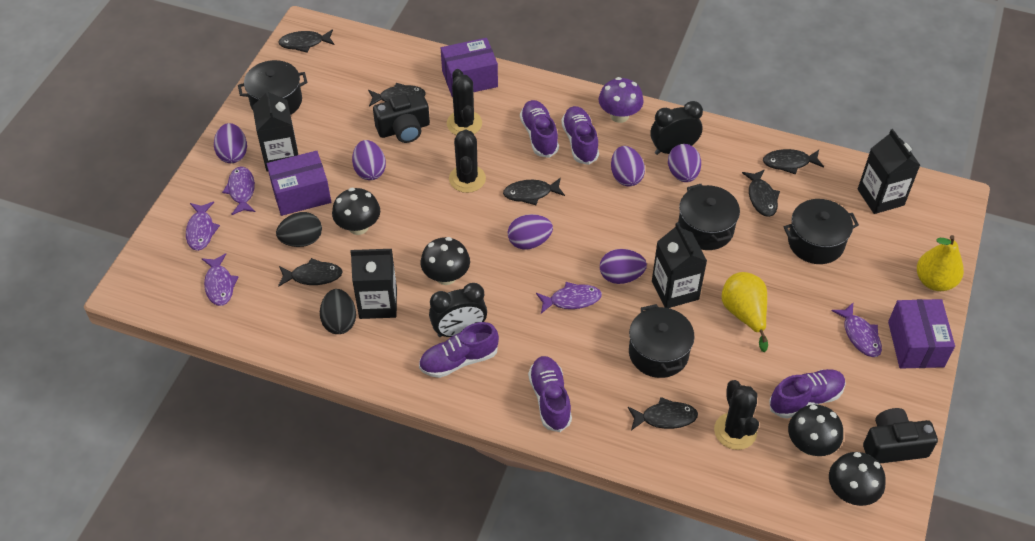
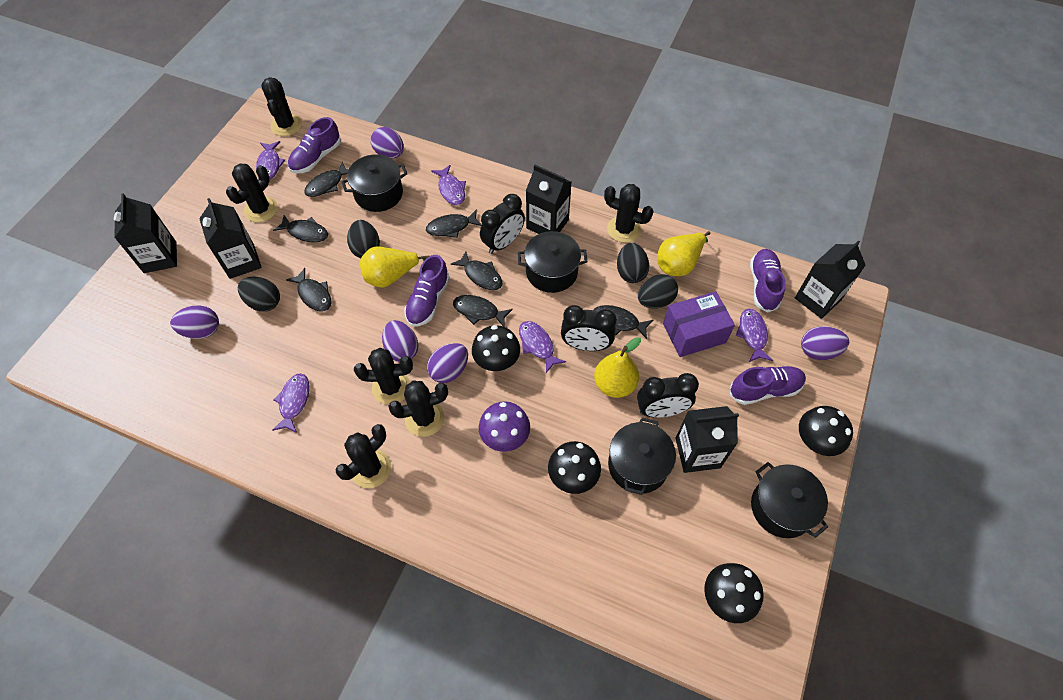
black cactus: [447,69,482,135] [449,129,486,193] [714,380,759,450] = 3 -> [226,163,278,222] [261,77,302,136] [336,424,391,488] [354,348,413,405] [388,380,448,437] [604,184,654,243] = 6
black camera: [373,93,430,143] [863,408,938,463] = 2 -> none = 0
black carton: [252,88,298,172] [350,249,397,319] [652,222,707,308] [858,129,920,214] = 4 -> [114,193,177,273] [199,198,262,279] [526,165,571,234] [675,406,739,473] [795,240,866,319] = 5
black clock: [429,283,487,337] [651,101,703,155] = 2 -> [480,194,525,254] [561,305,617,351] [637,373,699,418] = 3
black egg: [276,212,322,247] [320,289,356,334] = 2 -> [238,277,280,312] [347,220,380,258] [617,243,649,283] [638,274,678,308] = 4
purple box: [267,151,331,216] [441,38,498,97] [888,299,955,369] = 3 -> [663,291,735,357] = 1
purple egg: [214,123,247,163] [352,140,386,180] [508,214,553,250] [600,249,647,284] [611,146,645,187] [668,144,701,182] = 6 -> [170,306,219,339] [370,127,404,159] [382,320,418,362] [427,343,468,383] [801,326,849,360] = 5
purple shoe: [419,322,499,378] [520,100,559,158] [528,356,572,432] [561,106,599,165] [769,369,846,419] = 5 -> [288,117,341,173] [404,255,450,327] [730,366,806,405] [750,249,786,312] = 4
yellow pear: [722,272,768,352] [917,235,964,291] = 2 -> [359,246,429,288] [594,337,641,398] [657,231,711,276] = 3

